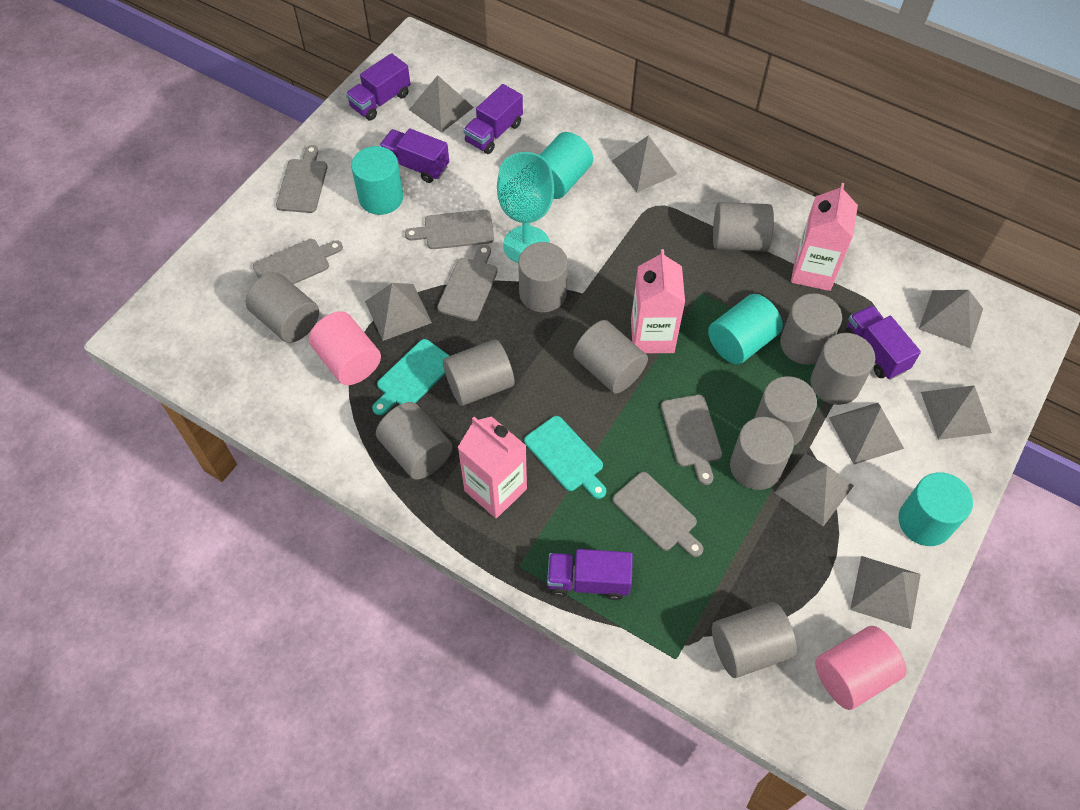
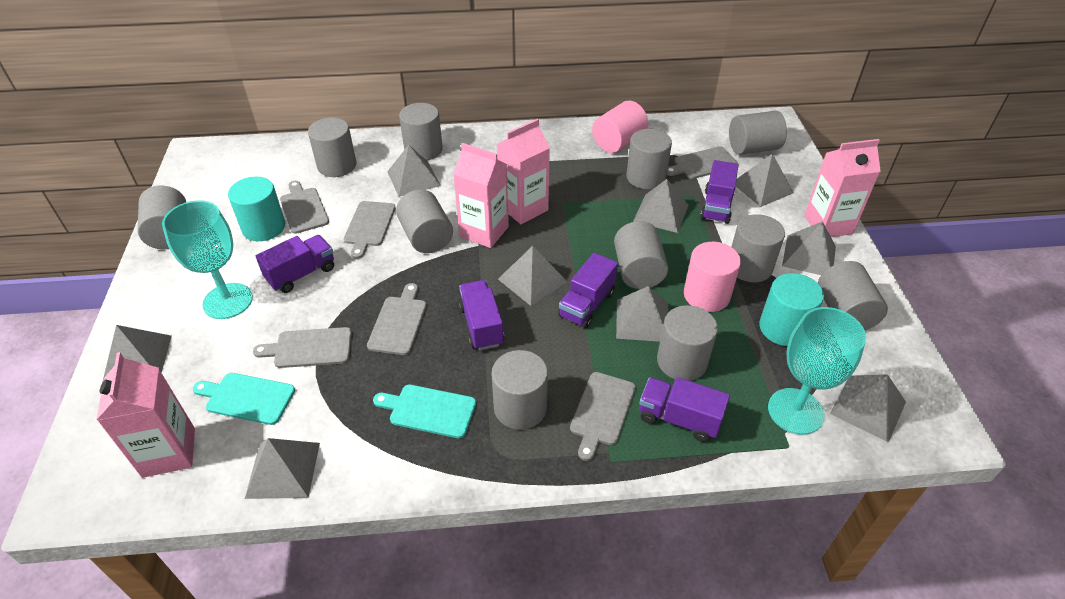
grey pyramid: [365,283,432,341] [409,75,474,133] [612,135,677,193] [774,453,854,526] [829,403,904,464] [850,556,921,629] [919,290,983,348] [921,386,992,440] = 8 -> [102,325,172,383] [245,438,320,499] [387,145,441,197] [498,246,568,306] [616,286,669,342] [633,179,689,233] [736,154,794,207] [782,221,836,275] [830,374,906,443] = 9
pink carton: [458,416,527,518] [631,249,685,353] [791,183,858,291] = 3 -> [96,352,195,478] [453,143,509,248] [497,119,550,224] [804,139,881,237] = 4
turquoise cylinder: [351,146,404,215] [540,132,593,199] [708,294,783,364] [898,472,973,546] = 4 -> [228,177,285,241] [759,273,824,346] = 2
turquoise goblet: [497,152,554,263] = 1 -> [162,200,253,319] [768,307,866,435] = 2

